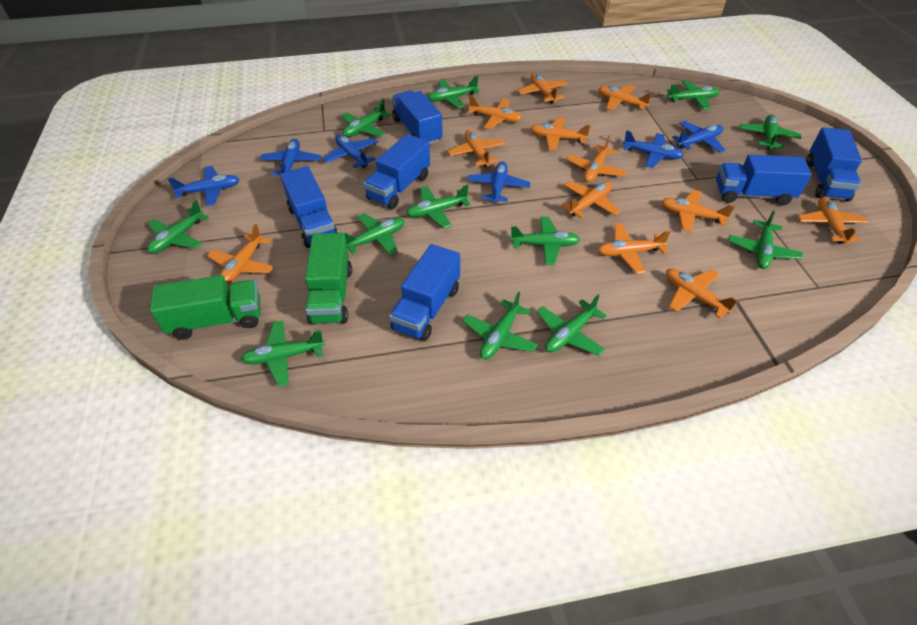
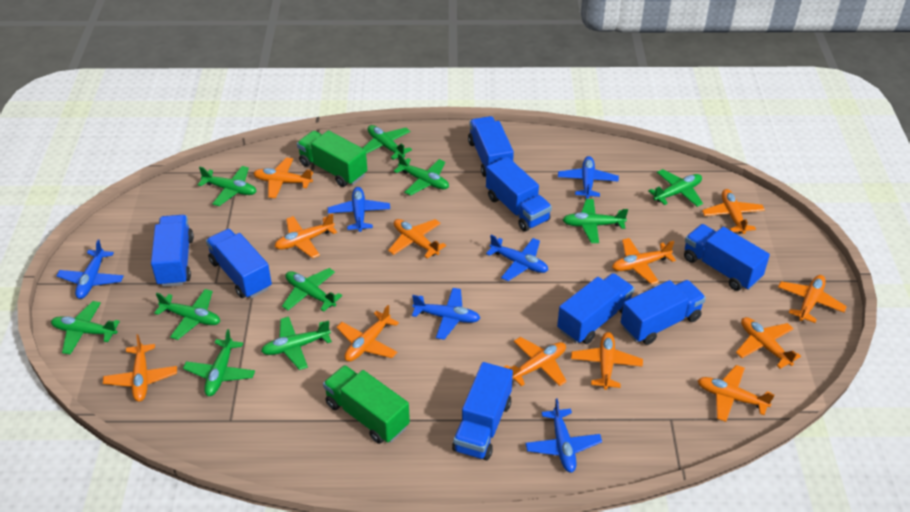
blue truck: [280,166,338,248] [363,134,430,209] [389,244,460,341] [392,90,443,145] [716,155,812,205] [806,127,862,202] = 6 -> [151,215,194,287] [206,229,272,298] [452,362,513,461] [468,116,514,177] [486,157,552,232] [557,273,634,344] [621,280,706,345] [684,224,770,291] = 8
green plane: [147,200,209,254] [241,320,325,387] [342,99,391,137] [344,213,405,256] [406,185,471,228] [428,76,480,108] [463,292,538,360] [510,217,580,265] [537,295,607,356] [667,80,720,110] [728,210,803,269] [740,115,801,150] = 12 -> [51,301,120,355] [154,289,220,340] [183,329,255,396] [198,166,257,206] [261,317,332,370] [282,268,342,312] [363,125,412,160] [394,154,449,196] [563,199,628,243] [648,169,703,207] = 10

